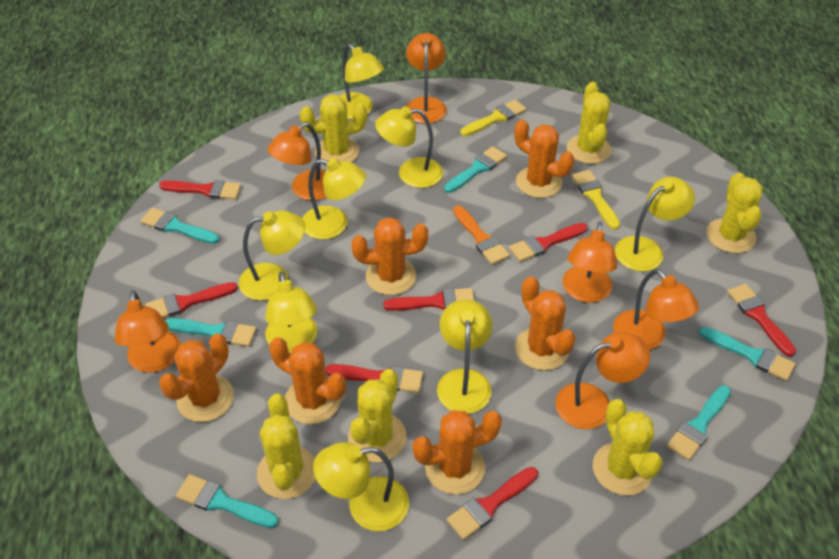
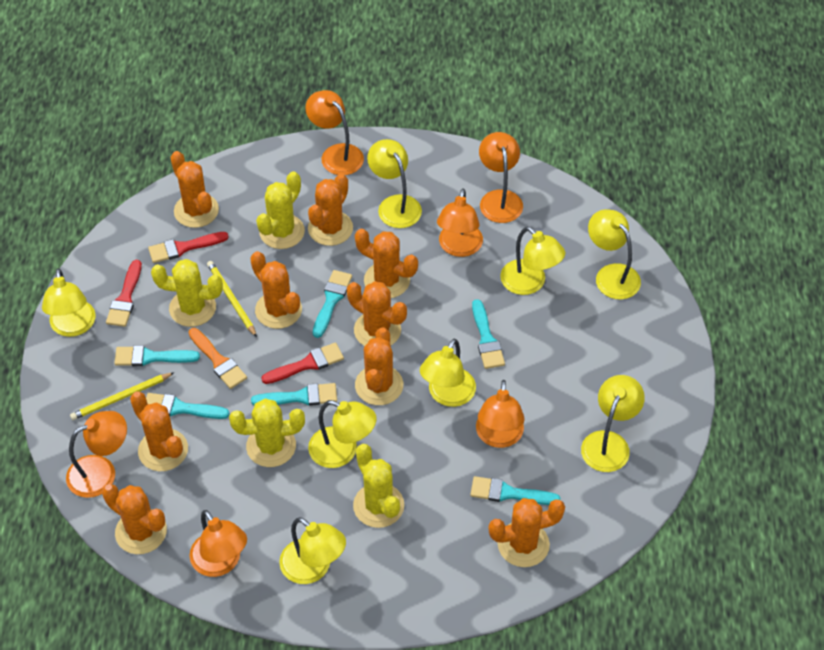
orange cactus: [159,334,234,422] [269,337,346,424] [351,217,428,295] [412,410,502,494] [515,120,574,198] [515,276,576,370] = 6 -> [102,484,167,554] [130,391,188,471] [170,151,219,228] [250,251,302,329] [308,174,353,246] [347,281,407,346] [355,229,418,298] [355,327,403,405] [489,498,565,567] = 9
red brush: [145,282,238,318] [159,180,241,200] [326,364,423,393] [383,288,475,311] [447,467,538,540] [509,223,587,262] [727,284,796,357] = 7 -> [106,260,142,327] [148,232,229,263] [261,343,344,384] = 3
yellow brush: [461,99,526,136] [572,170,620,230] = 2 -> none = 0
yellow cactus: [257,394,315,499] [300,95,367,162] [348,369,406,462] [567,82,612,164] [593,399,663,496] [707,173,763,253] = 6 -> [151,259,223,327] [229,399,305,467] [256,172,305,249] [353,444,404,528] = 4
yellow pencil: none = 0 -> [70,372,175,420] [207,261,257,337] = 2

